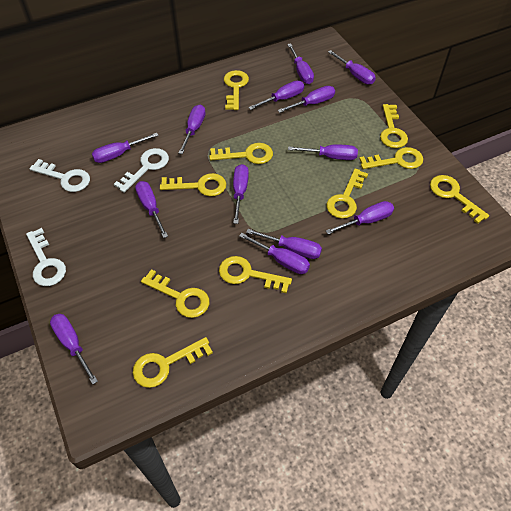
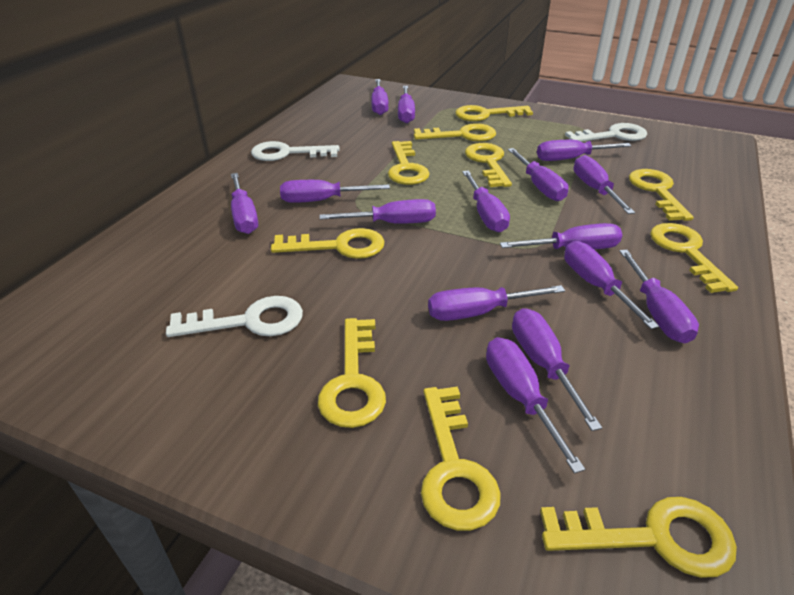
purple screwdriver: [50,314,98,385] [92,133,159,163] [135,181,168,238] [178,104,206,154] [233,164,249,224] [239,233,310,274] [246,229,322,259] [248,81,304,110] [278,86,335,113] [287,43,314,84] [288,144,358,160] [326,201,394,234] [328,50,376,85] = 13 -> [231,173,258,234] [280,180,390,203] [319,199,436,224] [371,79,388,115] [398,86,415,123] [428,285,565,321] [462,170,510,232] [486,337,585,474] [500,223,622,249] [508,148,569,201] [512,308,602,431] [537,140,632,161] [564,241,659,329] [573,155,635,214] [619,250,699,343] = 15

